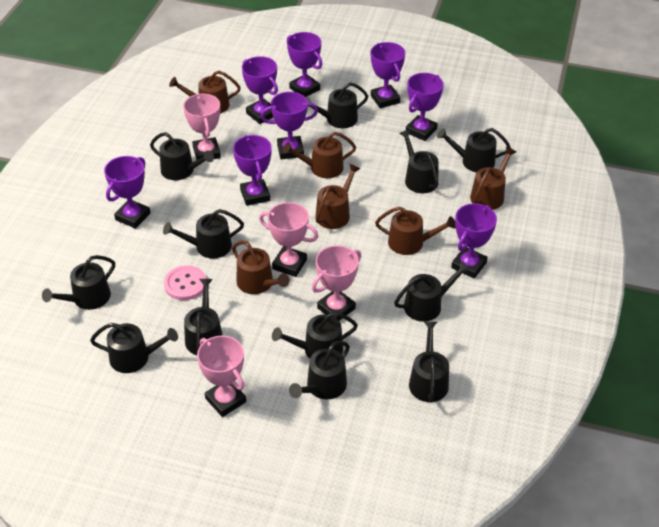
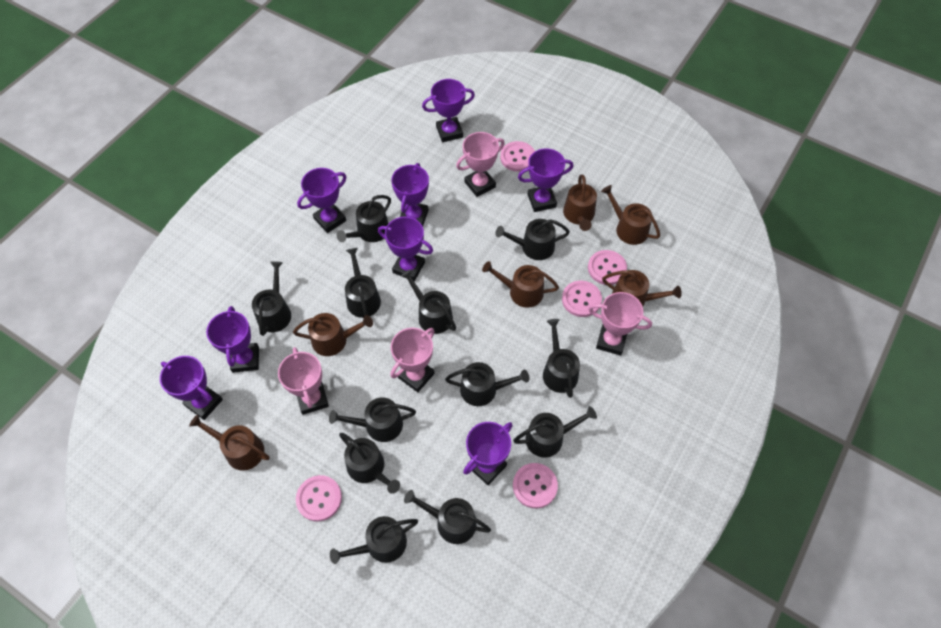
pink button: [164,265,206,300] = 1 -> [296,475,342,522] [500,141,535,172] [513,463,558,509] [562,281,602,317] [588,250,627,285] = 5

